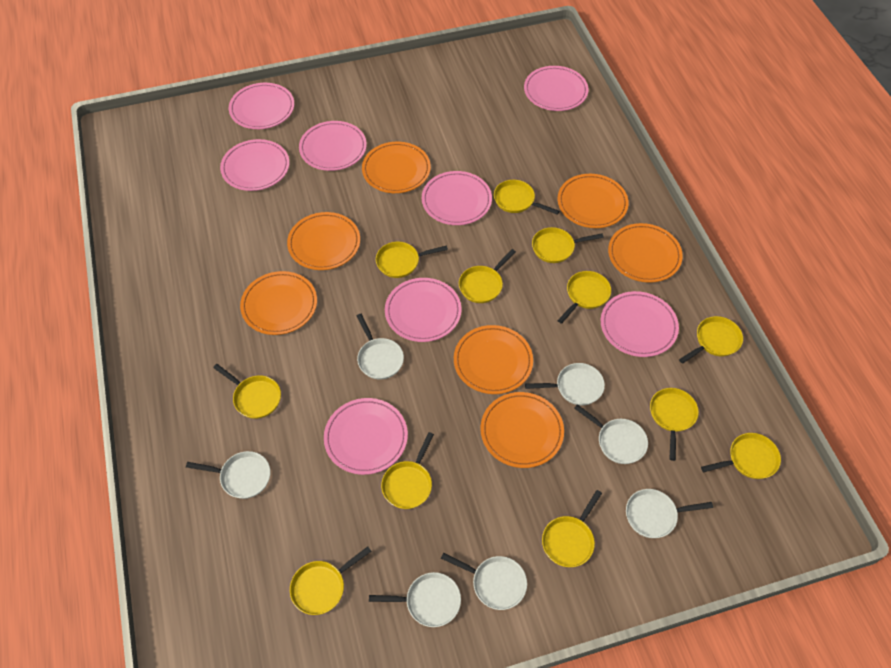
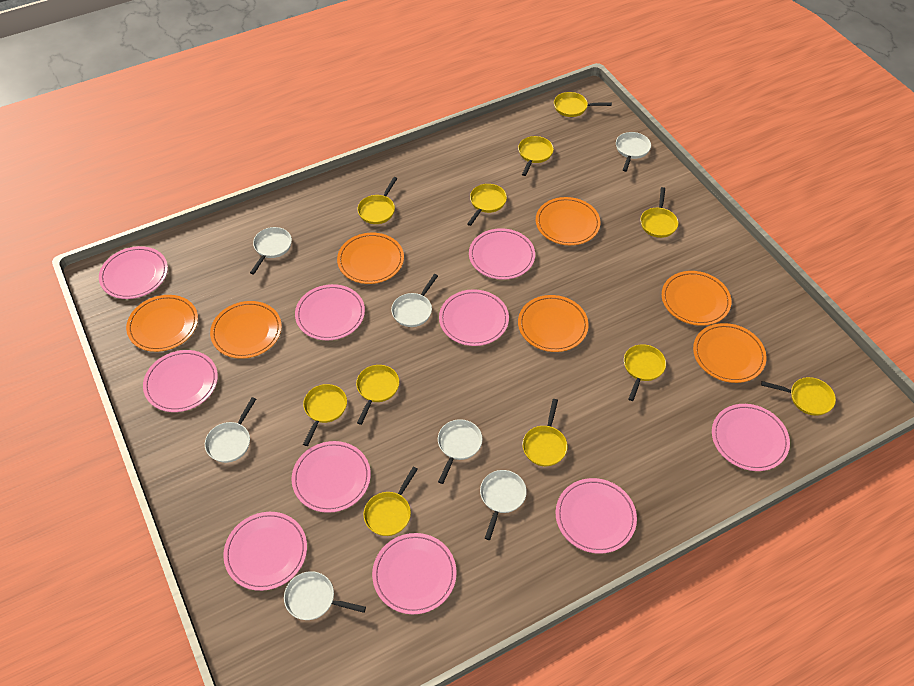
pink plate: [220,139,290,191] [229,83,294,129] [299,121,367,171] [324,398,408,475] [385,278,461,342] [422,171,492,225] [524,66,588,111] [601,291,679,357] = 8 -> [99,246,168,299] [143,350,218,412] [223,512,307,591] [292,441,371,513] [295,284,365,340] [372,533,457,614] [439,289,509,346] [469,228,535,280] [556,478,637,554] [712,404,790,471] = 10
yellow pan: [213,364,281,419] [290,546,371,615] [376,242,448,278] [381,432,434,509] [459,249,516,303] [494,180,559,215] [532,227,604,263] [542,490,602,567] [557,271,611,324] [650,388,699,461] [679,316,743,364] [701,433,781,479] = 12 -> [303,384,347,446] [356,365,399,425] [358,177,397,224] [364,467,418,536] [467,184,507,226] [518,136,554,176] [522,399,568,466] [554,92,612,117] [624,344,666,401] [640,187,679,238] [761,377,836,416] = 11

